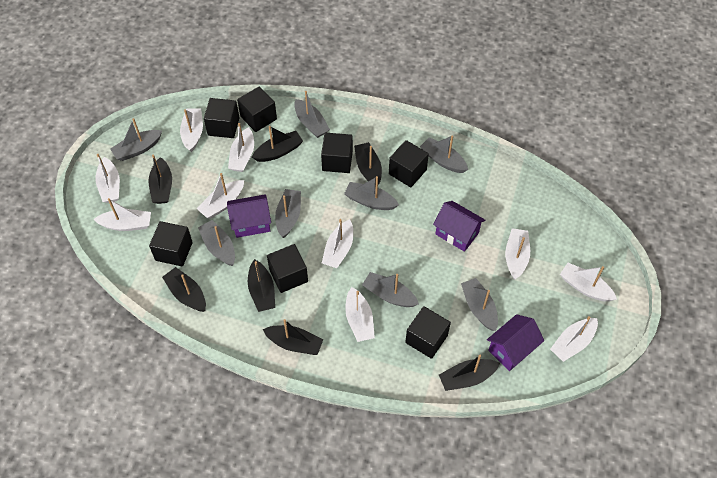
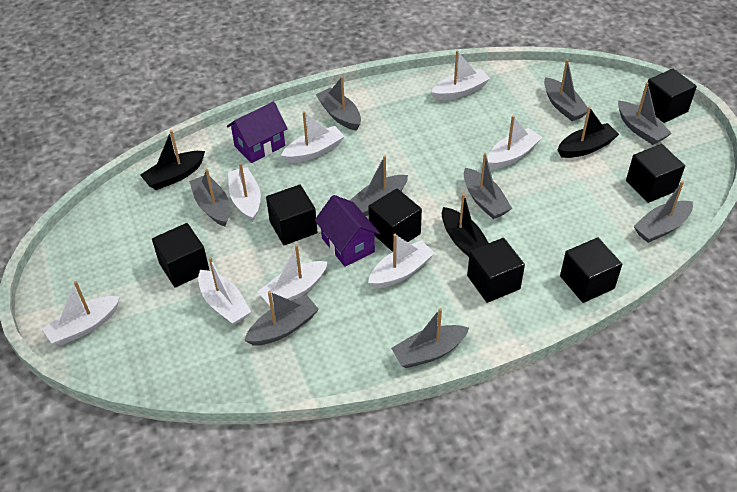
black boat: [148,154,172,204] [162,267,206,312] [248,259,275,312] [252,126,303,162] [263,319,323,355] [354,142,382,187] [439,355,500,391] = 7 -> [140,130,205,190] [442,194,489,257] [558,107,619,158] = 3
grey boat: [110,118,162,161] [198,220,235,266] [275,189,301,238] [294,91,330,138] [344,176,399,210] [362,272,419,307] [420,135,468,173] [461,278,498,331] = 8 -> [189,169,230,227] [244,291,319,346] [316,76,361,131] [349,155,408,216] [391,308,469,368] [464,153,512,219] [544,59,588,121] [618,82,672,145] [633,181,693,243] = 9
purple house: [227,194,271,238] [433,201,485,252] [487,314,544,371] = 3 -> [227,102,288,163] [315,195,380,267] = 2
white boat: [93,198,151,231] [96,154,120,203] [180,108,203,152] [197,173,244,219] [228,123,254,172] [322,219,353,268] [345,287,375,342] [505,228,530,280] [550,316,598,362] [560,263,617,301] = 10 -> [42,281,120,345] [198,257,251,325] [228,163,261,222] [258,244,328,307] [281,111,345,163] [368,234,435,288] [431,51,490,100] [487,116,542,169] = 8

